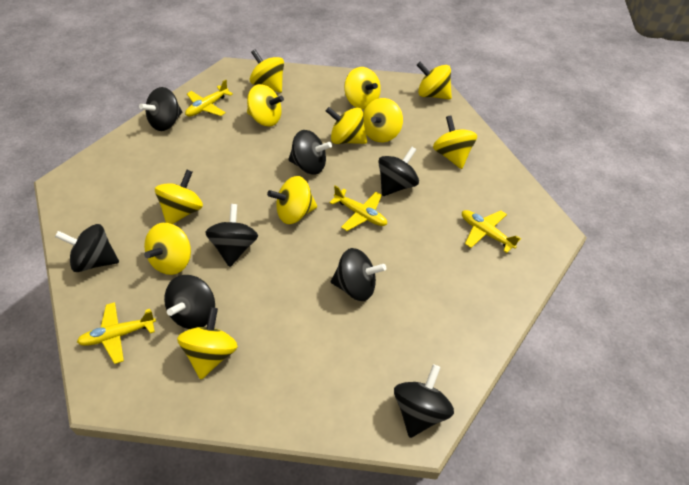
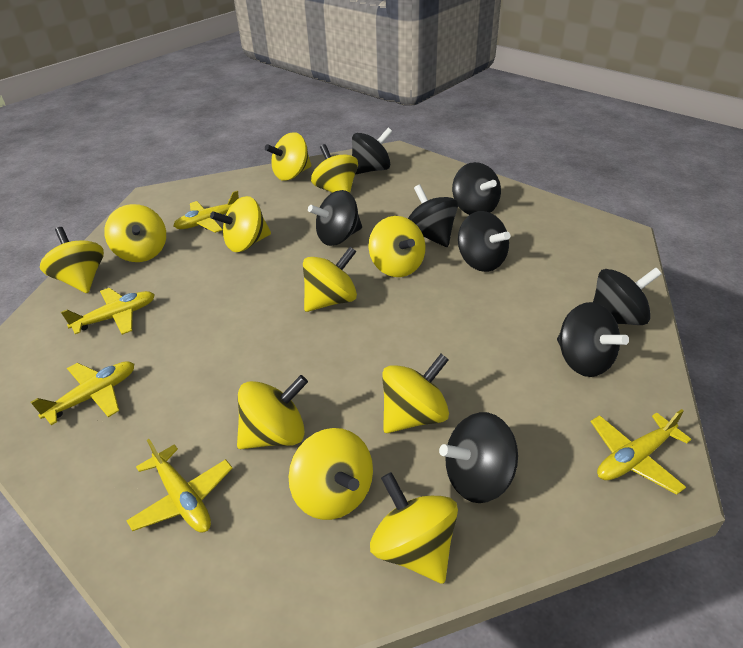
yellow plane: [77,302,156,364] [185,79,233,117] [329,185,387,231] [462,210,521,253] = 4 -> [31,361,134,425] [61,288,155,335] [126,439,233,533] [173,190,239,233] [591,409,692,495] = 5

